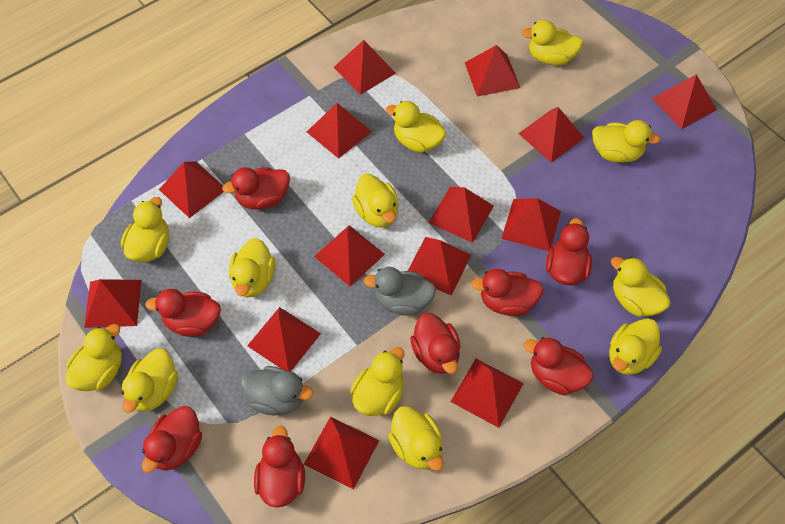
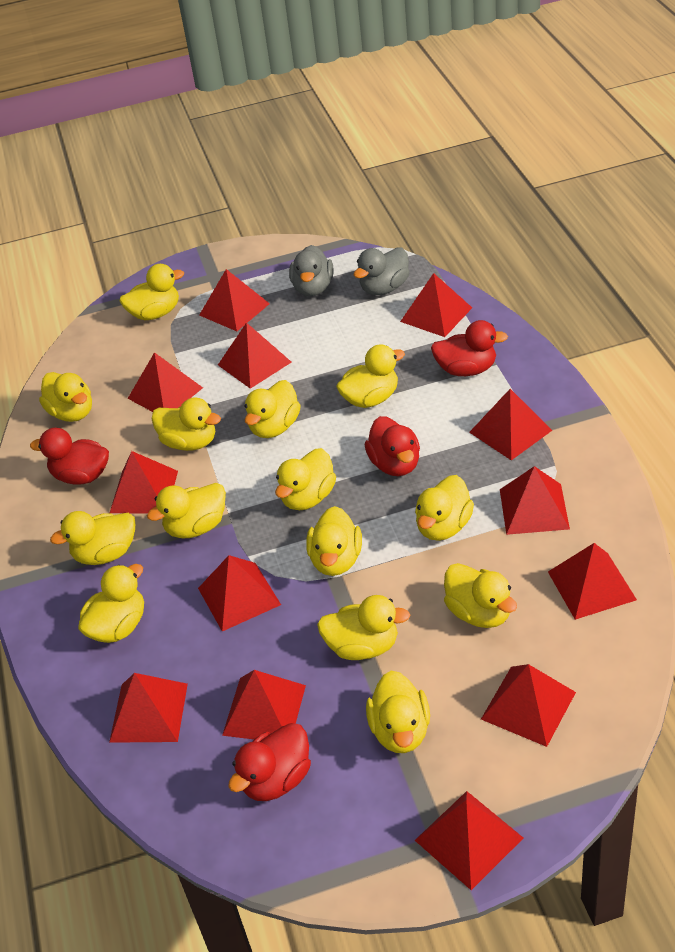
red duck: [142,406,202,473] [145,289,221,337] [222,167,290,209] [254,426,305,508] [410,313,461,374] [471,269,544,316] [524,337,594,395] [546,218,592,285] = 8 -> [30,428,109,485] [228,723,311,801] [365,416,420,476] [431,320,508,376] = 4
red pyramid: [84,279,142,328] [159,161,224,218] [247,307,321,372] [304,417,379,490] [307,103,372,159] [314,225,385,286] [334,40,396,95] [408,237,471,295] [428,187,494,243] [450,359,524,428] [465,45,520,97] [501,198,561,251] [518,107,584,163] [652,74,717,129] = 14 -> [109,673,188,743] [110,451,178,513] [128,352,203,412] [198,555,281,631] [199,269,270,331] [218,322,291,389] [222,670,306,739] [400,273,472,337] [415,791,523,890] [469,389,552,460] [481,664,576,747] [500,466,570,535] [548,543,637,620] = 13
yellow duck: [65,324,122,391] [121,197,169,262] [121,349,178,413] [229,238,275,297] [350,347,404,416] [352,174,399,228] [386,101,446,152] [388,406,443,471] [521,20,583,65] [592,120,661,163] [609,318,662,375] [611,257,671,317] = 12 -> [39,372,92,422] [50,511,135,565] [78,564,144,643] [119,264,184,320] [147,483,226,538] [152,397,221,451] [244,380,301,438] [275,448,336,510] [306,506,362,576] [317,595,410,660] [336,344,405,408] [366,671,430,753] [415,475,474,541] [444,563,517,628] = 14

